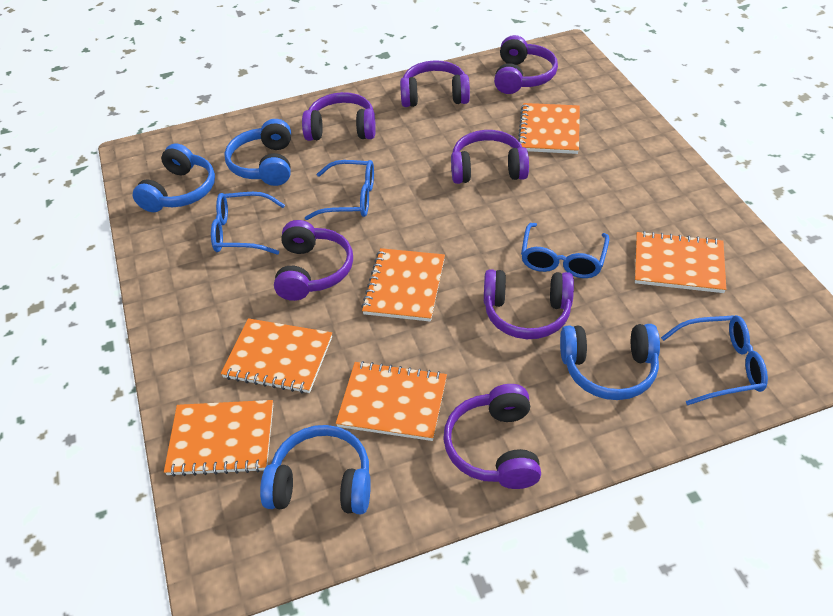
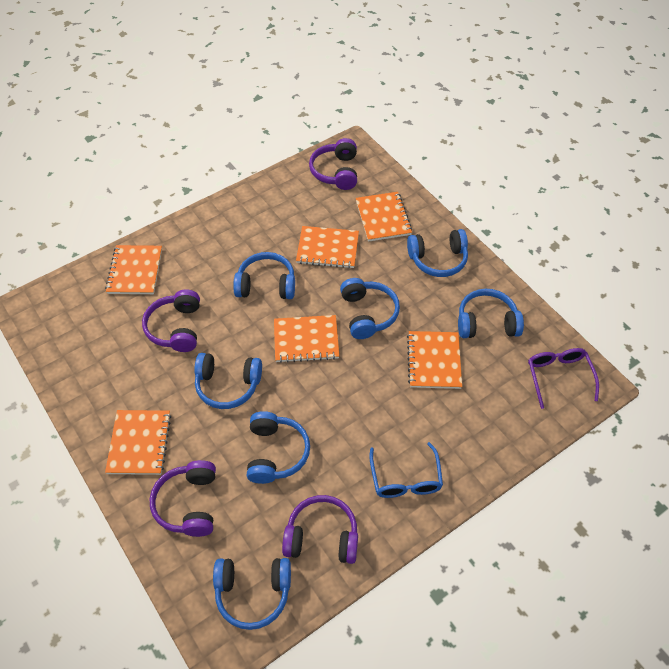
blue glasses: [211,192,285,255] [305,160,374,220] [521,223,609,278] [661,315,768,405] = 4 -> [369,442,443,498] = 1
blue headphones: [133,143,215,212] [224,119,291,186] [260,425,371,514] [560,324,660,400] = 4 -> [194,353,262,409] [213,558,291,630] [233,252,295,299] [247,411,310,484] [340,278,400,339] [407,229,468,277] [458,289,524,338] = 7
purple glasses: none = 0 -> [528,348,599,409] = 1
purple headphones: [274,220,353,301] [302,92,376,141] [400,61,470,107] [443,384,541,489] [451,130,529,184] [484,269,574,339] [494,35,558,94] = 7 -> [142,289,200,352] [150,460,216,537] [282,495,358,564] [309,138,357,190] = 4

